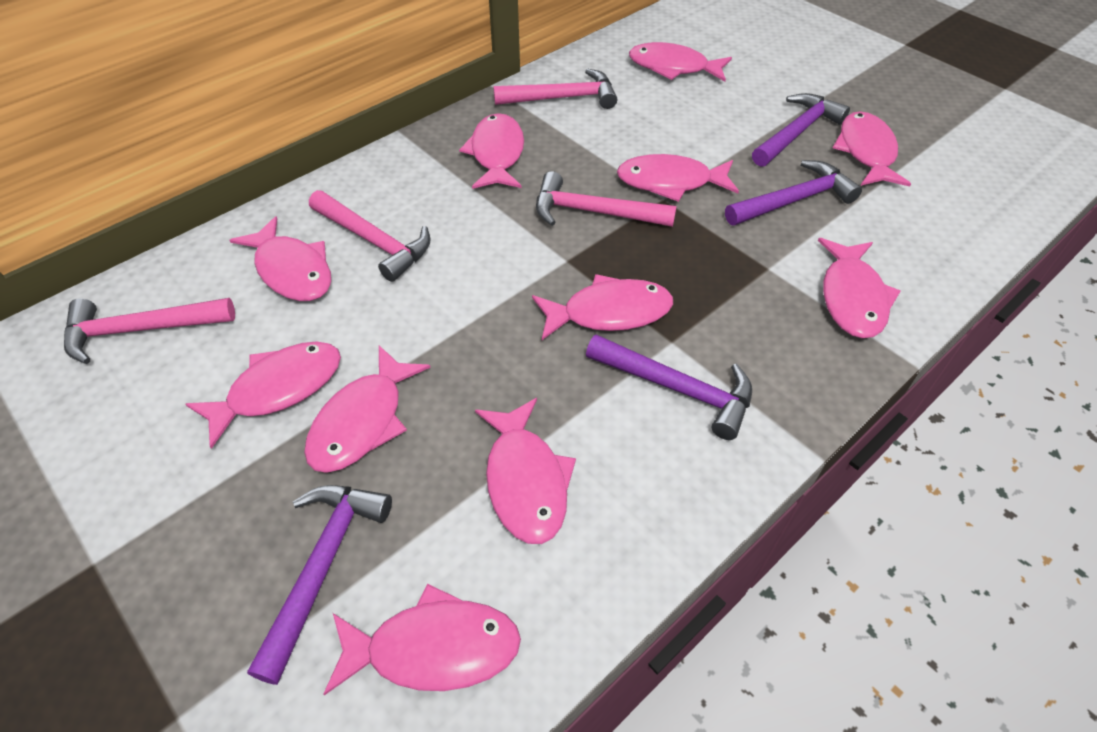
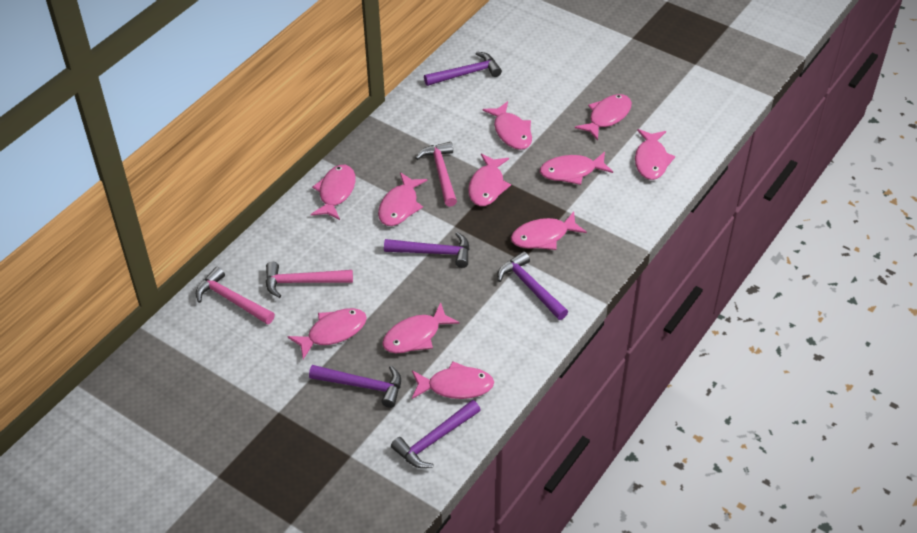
pink hammer: [64,298,235,364] [309,190,431,282] [494,69,617,109] [536,171,677,227] = 4 -> [196,267,275,325] [266,262,353,298] [415,142,457,207] = 3
purple hammer: [247,485,392,685] [586,335,752,440] [725,160,862,226] [752,93,850,167] = 4 -> [309,365,401,408] [384,232,470,268] [391,400,481,468] [424,52,502,86] [498,251,568,320] = 5

